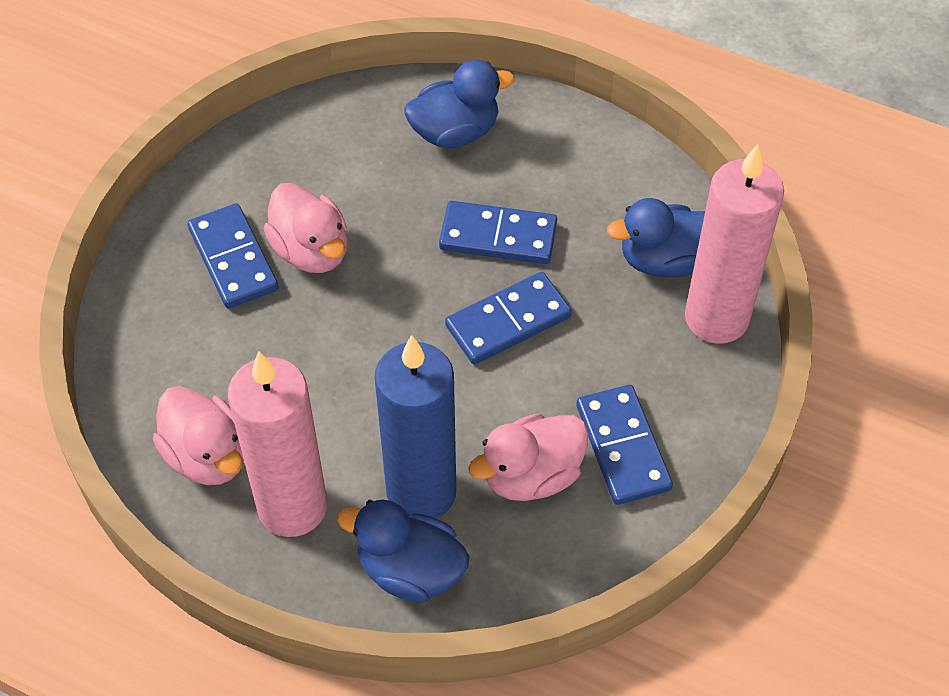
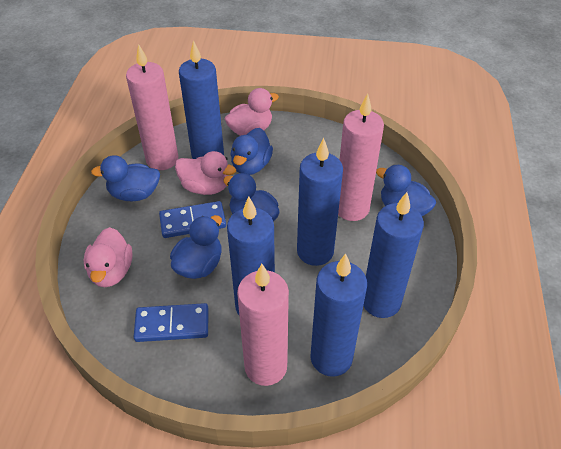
blue candle: [375,335,456,519] = 1 -> [179,40,224,159] [227,197,275,315] [297,138,343,266] [311,254,367,377] [363,192,424,318] = 5
blue domino: [187,203,279,309] [439,201,557,264] [445,272,572,365] [576,385,673,505] = 4 -> [134,303,208,342] [159,201,226,238] = 2
blue duck: [337,500,470,603] [404,60,515,148] [607,198,705,277] = 3 -> [91,155,160,201] [170,215,222,279] [223,173,279,222] [231,128,273,175] [376,165,436,216] = 5
pink candle: [228,352,327,537] [685,144,784,344] = 2 -> [126,44,178,170] [237,264,289,386] [338,94,384,221] = 3

